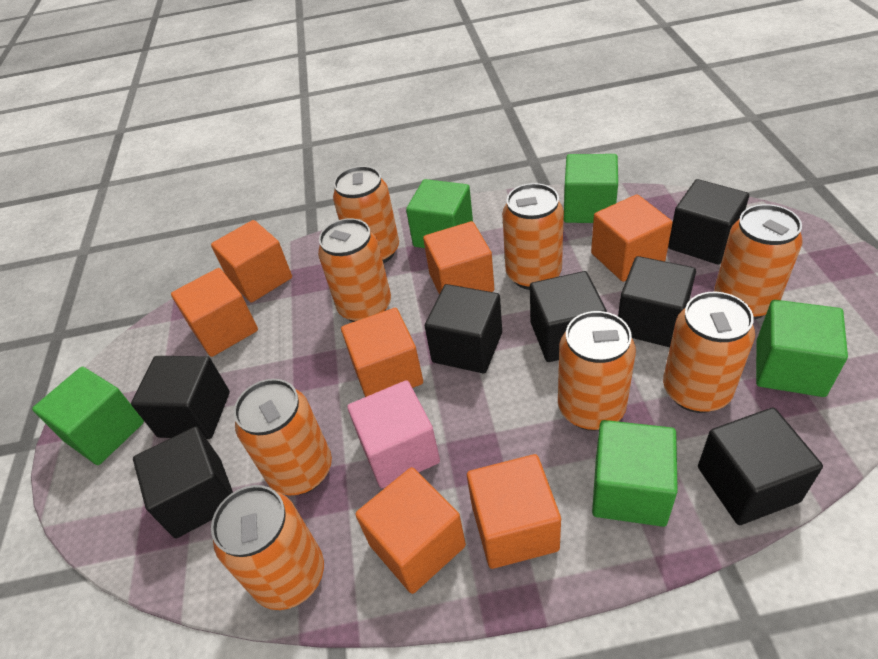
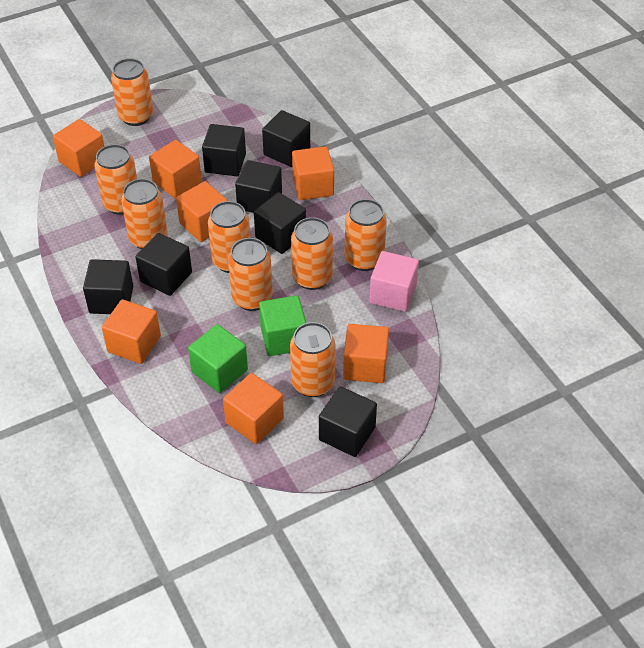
green cube: [32,367,144,465] [406,179,473,248] [564,154,618,223] [592,420,678,527] [756,300,848,397] = 5 -> [188,324,248,393] [259,295,306,356] = 2

